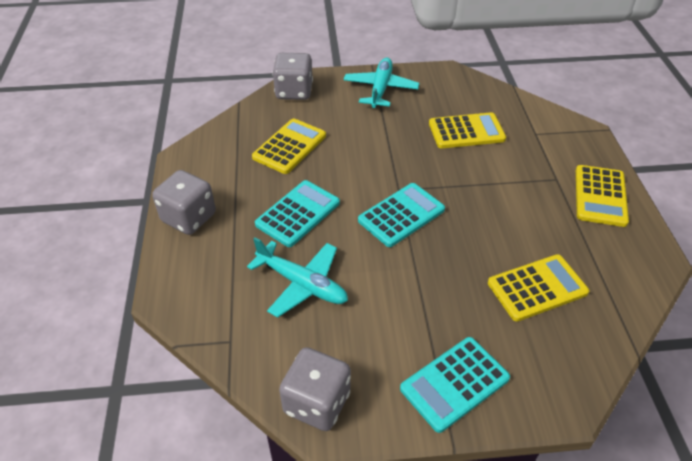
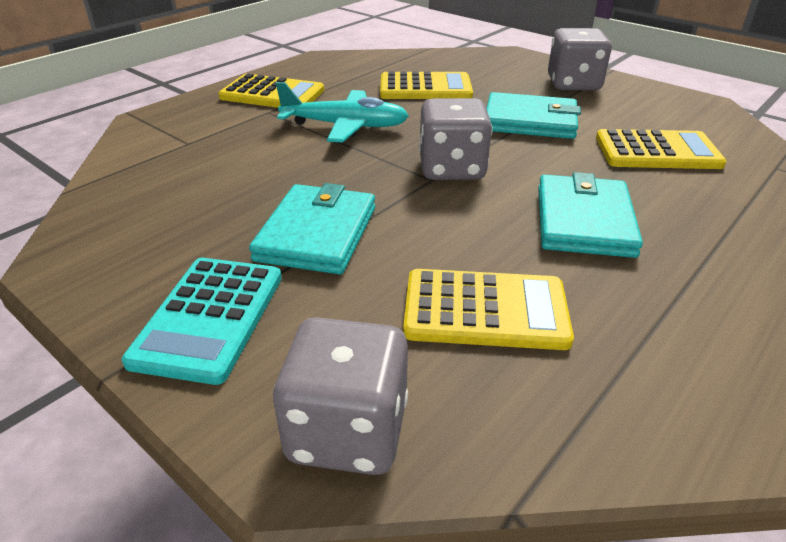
turquoise calculator: [255,180,340,247] [358,183,445,247] [400,337,510,433] = 3 -> [122,258,282,385] = 1
turquoise plane: [247,237,348,318] [344,58,419,108] = 2 -> [276,82,409,142] = 1
turquoise wallet: none = 0 -> [249,183,375,274] [486,92,581,139] [538,172,643,258] = 3

